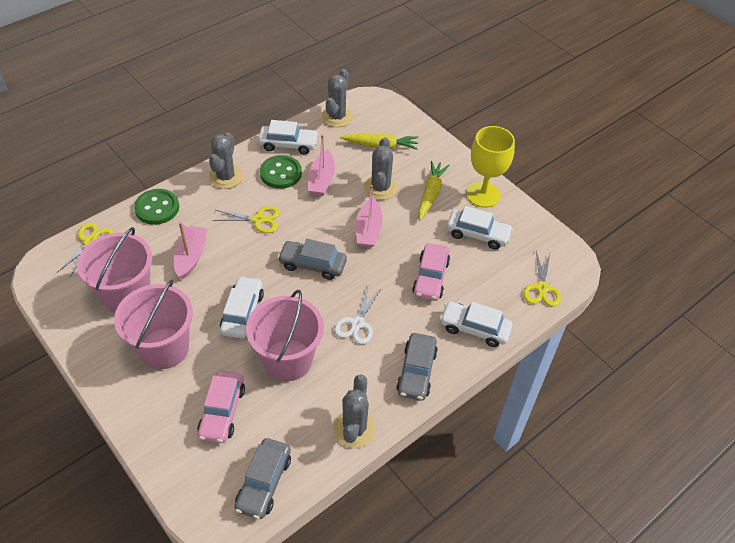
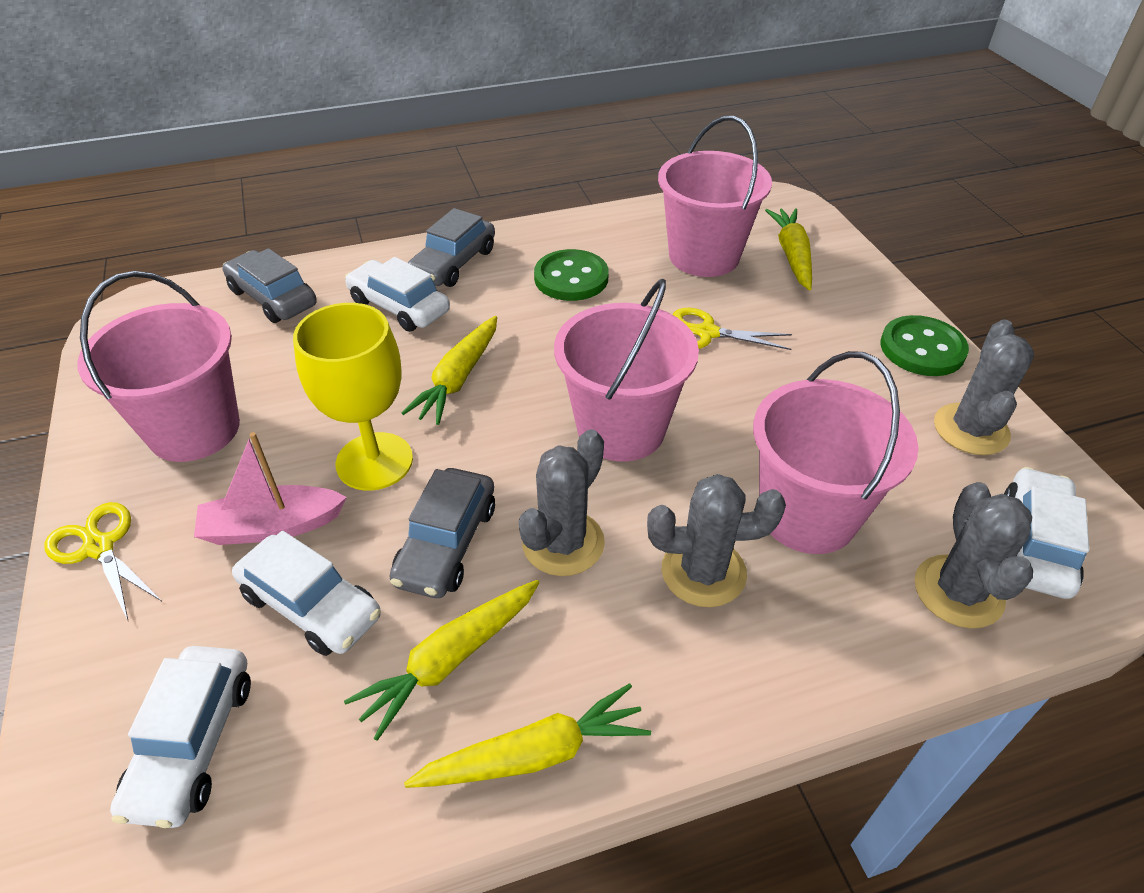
pink boat: [174,222,207,280] [308,135,335,196] [356,184,383,248] = 3 -> [194,432,347,545] = 1
pink bucket: [77,227,152,313] [114,280,193,369] [246,289,324,381] = 3 -> [77,271,240,462] [554,279,699,462] [658,116,772,277] [753,351,918,554] = 4
pink car: [197,371,245,443] [412,243,450,301] = 2 -> none = 0
white scissors: [334,286,382,344] = 1 -> none = 0
yellow carrot: [340,134,419,150] [418,161,450,221] = 2 -> [344,580,540,741] [402,316,497,425] [404,684,651,788] [765,208,812,290] = 4
yellow scissors: [57,223,114,277] [212,206,280,233] [523,251,561,307] = 3 -> [45,502,162,620] [673,308,792,350] = 2

